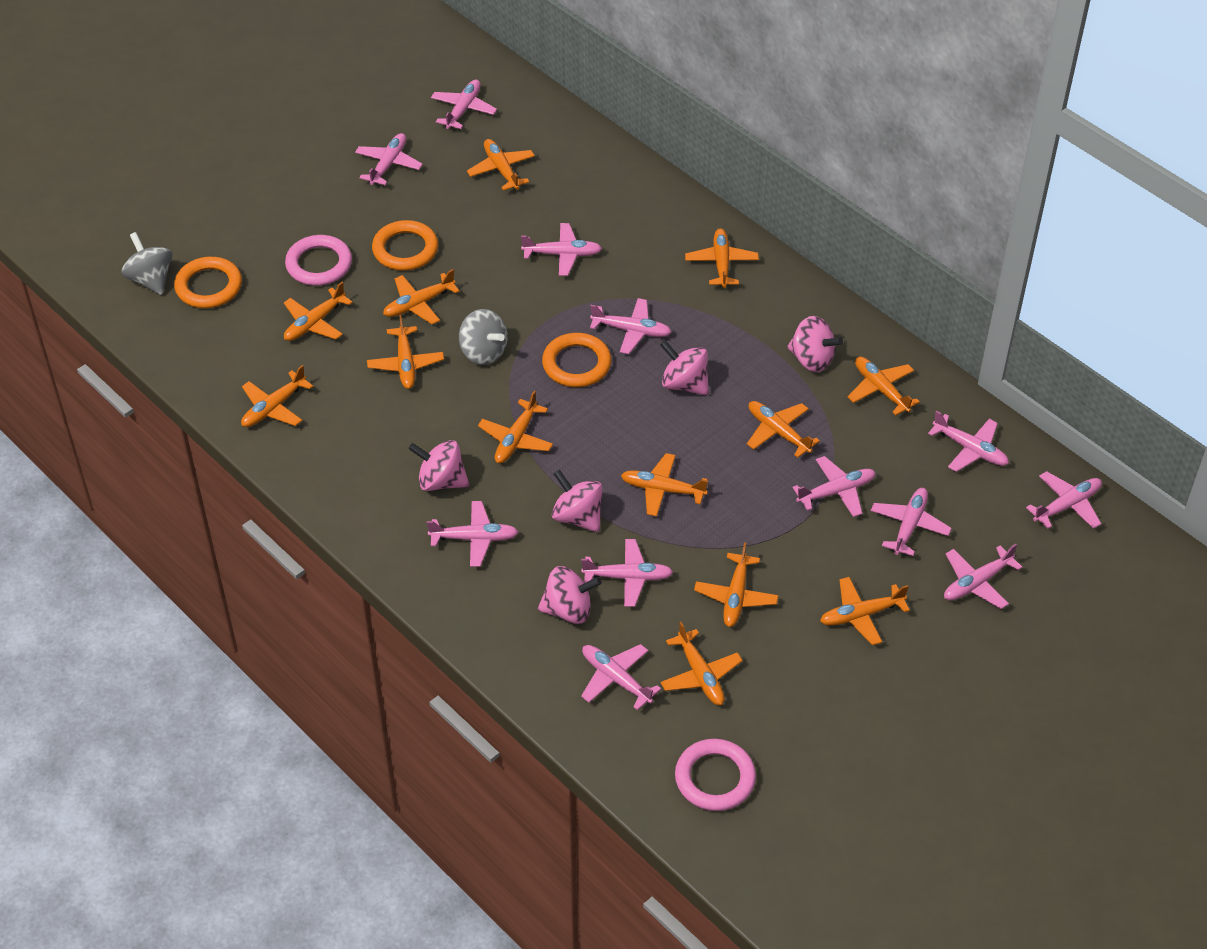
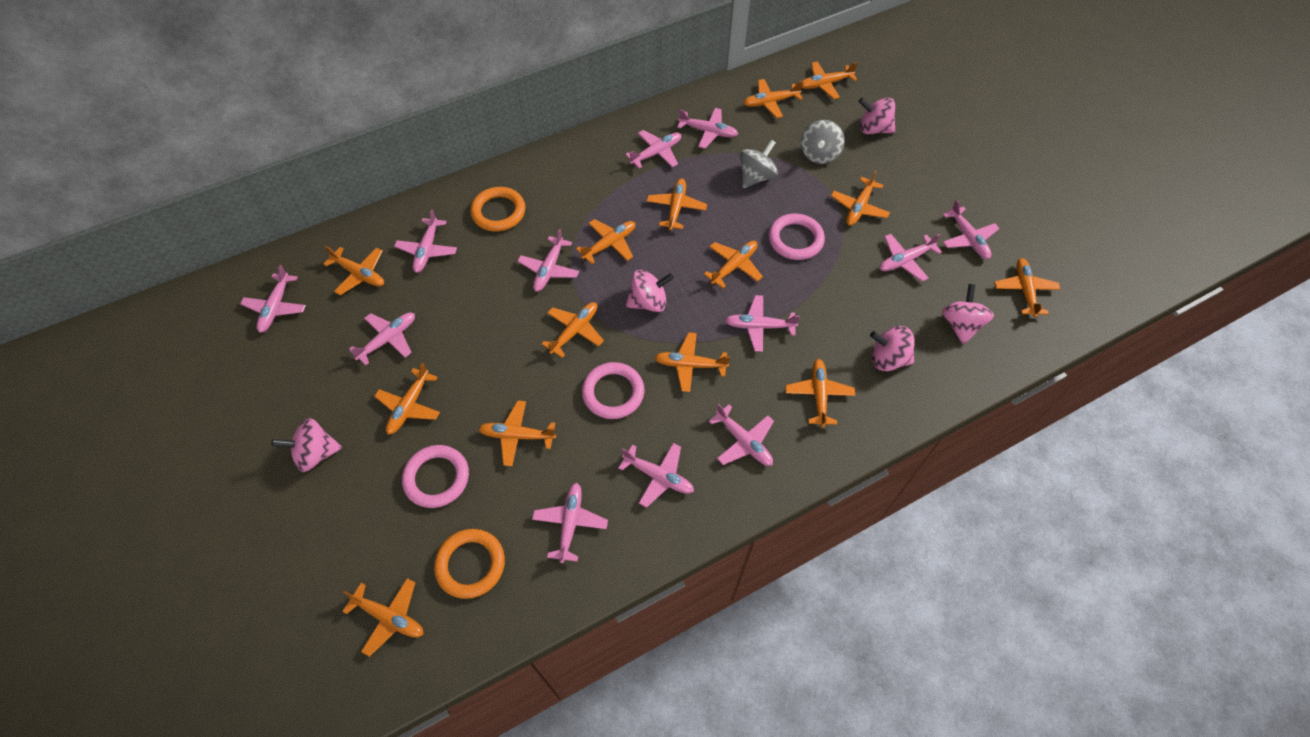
orange plane: [241,365,313,427] [284,282,353,341] [367,315,444,389] [383,269,460,324] [467,139,535,191] [478,391,553,463] [621,453,708,516] [660,622,743,705] [685,228,759,288] [694,542,778,627] [747,401,820,458] [820,577,910,645] [848,357,920,416] = 13 -> [323,246,384,295] [342,578,423,657] [374,363,440,435] [478,400,556,466] [542,302,604,358] [576,219,635,264] [647,179,707,230] [654,332,730,392] [704,241,763,288] [743,79,803,118] [785,359,855,428] [801,61,857,99] [831,171,890,226] [994,258,1060,318] = 14
orange ring: [174,257,242,308] [372,220,438,271] [542,333,611,387] = 3 -> [434,529,505,599] [470,187,525,232] = 2
pink ring: [285,235,352,286] [675,739,756,811] = 2 -> [402,445,469,508] [582,362,645,419] [768,213,825,260] = 3

